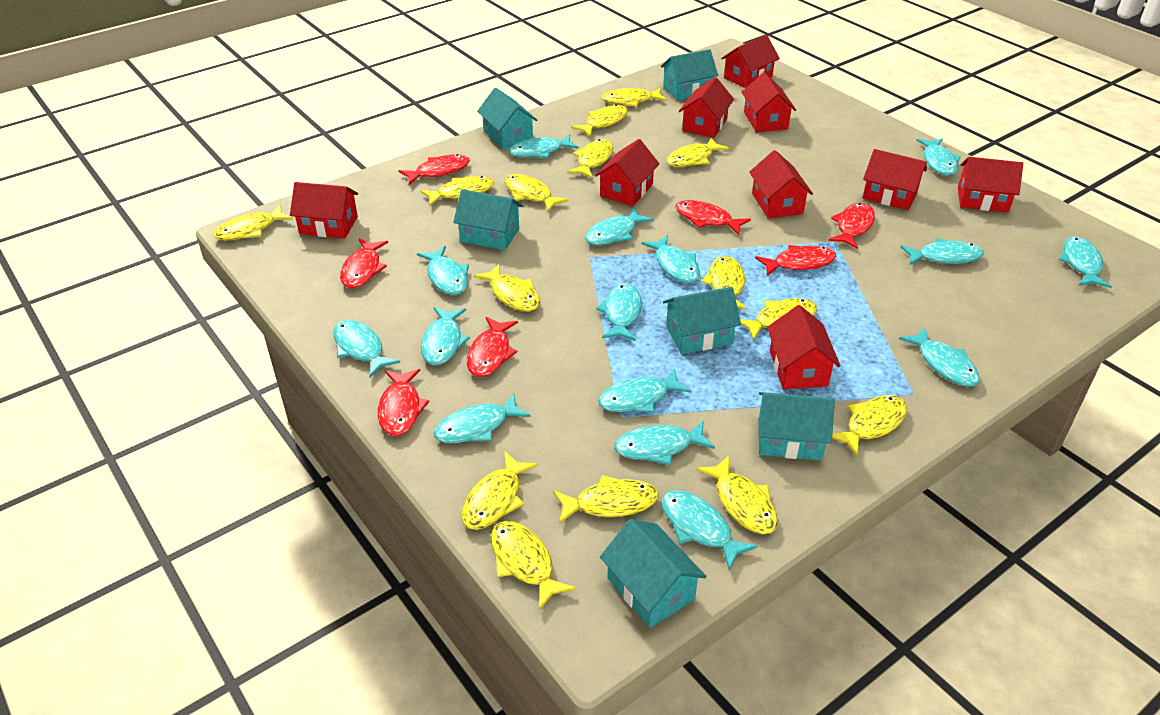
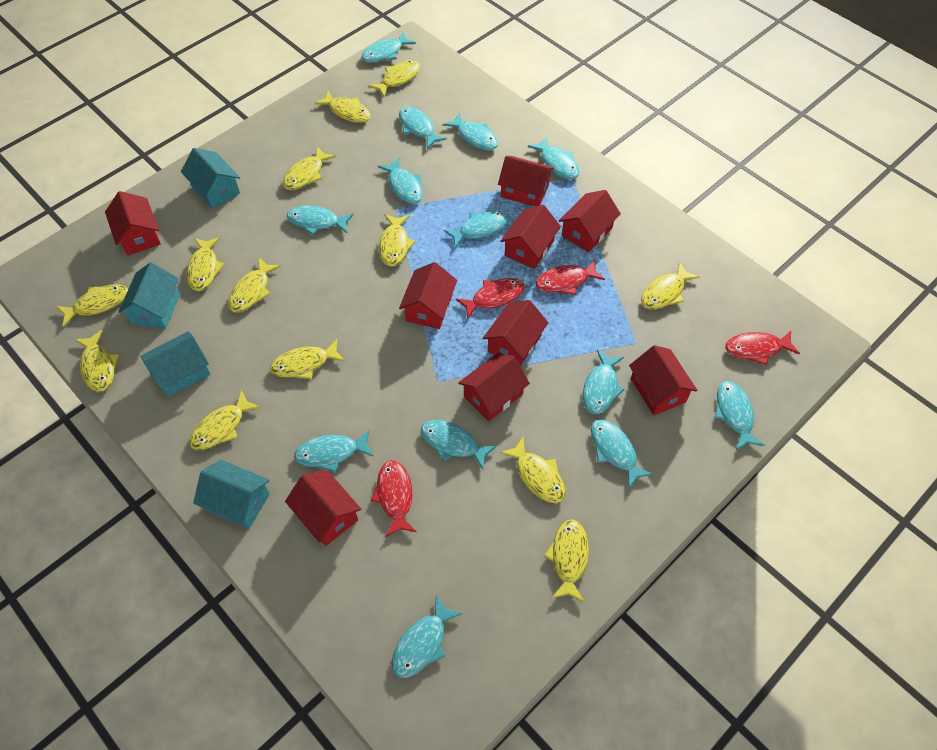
red fish: [340,239,388,288] [378,369,429,436] [399,154,470,185] [467,317,518,377] [675,200,751,235] [755,245,836,276] [828,203,875,249] = 7 -> [371,460,417,537] [456,278,525,319] [536,260,605,295] [725,331,800,365] = 4
turquoise fish: [333,320,400,377] [417,246,469,295] [421,307,470,365] [434,393,531,443] [509,134,579,158] [585,207,654,245] [596,283,642,341] [598,369,691,413] [614,420,715,465] [641,235,700,283] [661,491,758,570] [899,328,980,387] [900,238,984,265] [916,139,961,176] [1059,236,1112,288] = 15 -> [287,206,354,235] [294,430,374,472] [361,32,416,63] [378,158,423,204] [392,595,463,678] [399,106,447,149] [421,420,497,470] [443,113,498,150] [444,211,509,248] [528,136,580,179] [583,350,625,414] [591,419,653,488] [714,381,764,450] = 13
turquoise house: [453,189,523,250] [477,88,537,149] [600,519,707,628] [661,49,718,101] [663,287,741,354] [759,392,835,460] = 6 -> [118,263,180,329] [141,331,210,397] [181,148,240,209] [193,460,270,529] = 4
yellow fish: [213,205,293,241] [420,176,494,206] [462,451,538,530] [474,264,540,311] [491,521,576,610] [505,174,569,212] [553,475,659,524] [567,139,613,179] [571,104,628,136] [602,88,667,107] [667,138,729,167] [696,456,778,534] [701,256,746,310] [740,298,817,340] [832,395,907,456] = 15 -> [56,284,128,327] [75,330,119,392] [186,237,224,291] [189,390,261,450] [228,257,281,313] [270,339,345,379] [283,146,336,190] [314,90,371,123] [369,60,420,97] [379,214,415,267] [500,437,566,503] [544,519,589,602] [641,262,700,310] = 13

